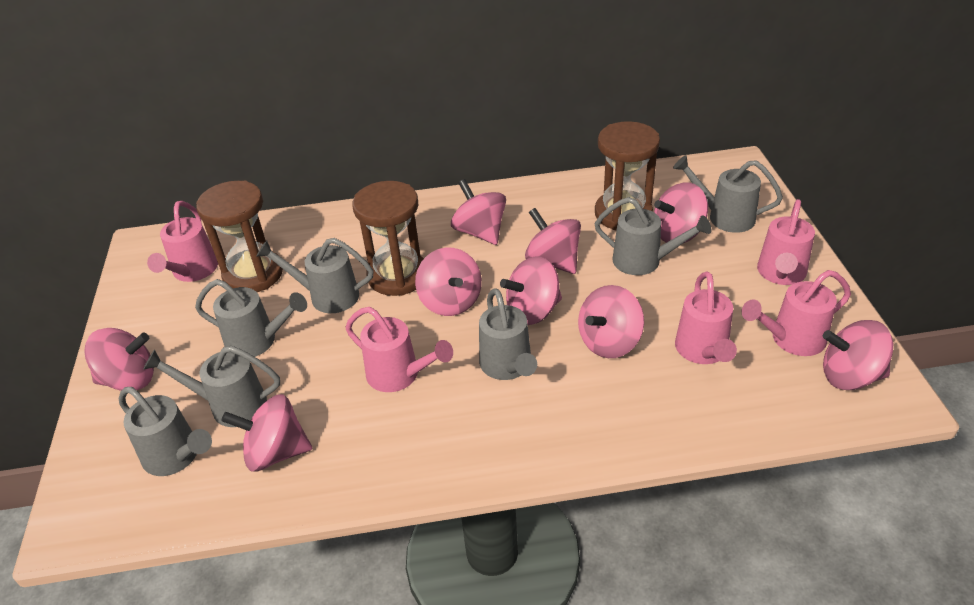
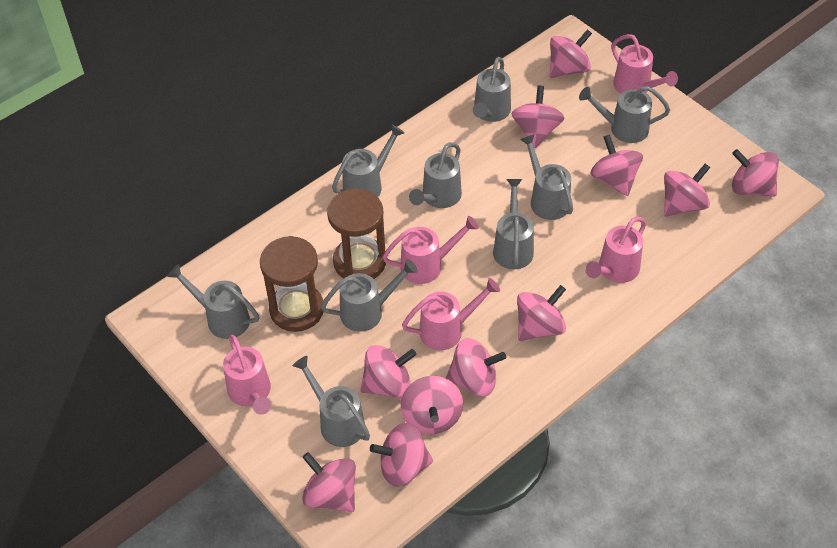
brown hourglass: [196,181,283,292] [352,181,424,296] [595,121,660,230] = 3 -> [260,236,323,332] [327,189,386,279] = 2
grey watering can: [119,387,212,476] [143,346,280,427] [195,279,307,357] [256,238,374,313] [479,288,537,380] [594,197,711,275] [673,155,783,233] = 7 -> [167,264,259,339] [292,356,370,447] [321,259,418,332] [332,125,405,197] [409,142,462,208] [473,57,511,122] [493,179,534,269] [520,134,573,220] [579,86,670,143] = 9
pink spinning top: [84,328,154,391] [221,394,312,471] [415,247,482,316] [451,179,506,245] [500,256,562,325] [525,208,581,274] [578,285,644,358] [654,182,708,243] [823,320,893,390] = 9 -> [302,452,356,512] [360,345,416,398] [370,423,433,487] [401,376,463,434] [446,338,506,396] [512,86,564,148] [517,285,566,341] [550,29,592,78] [591,134,643,196] [664,163,711,217] [732,149,779,197] = 11

